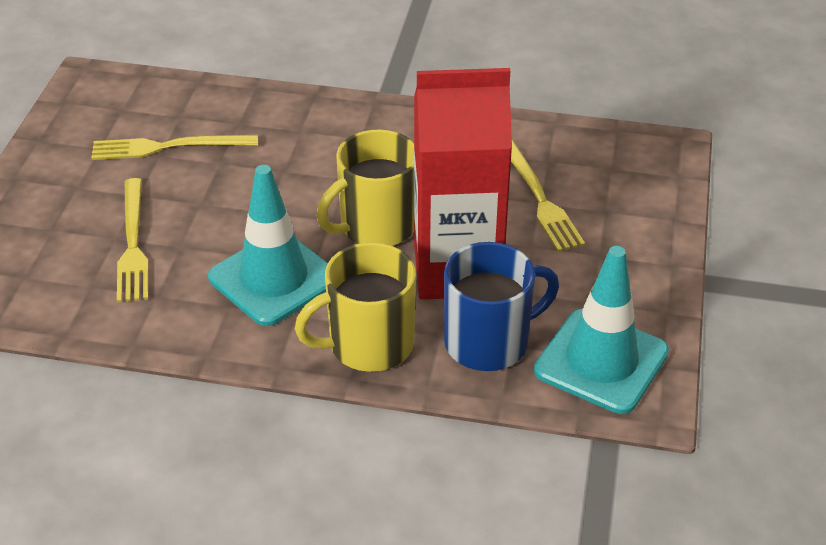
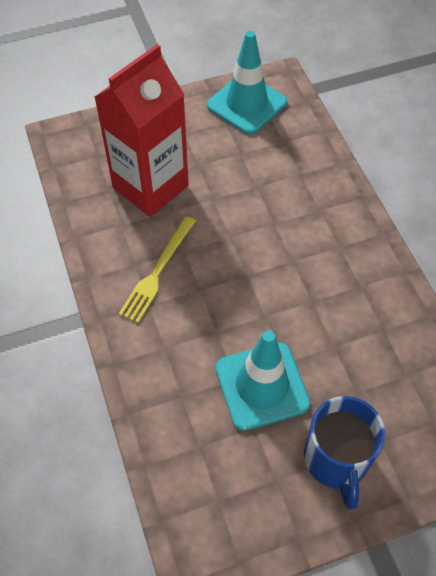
yellow fork: [91,135,258,160] [117,178,148,303] [511,140,585,252] = 3 -> [119,216,196,323] = 1
yellow mug: [295,242,416,372] [317,130,414,246] = 2 -> none = 0

